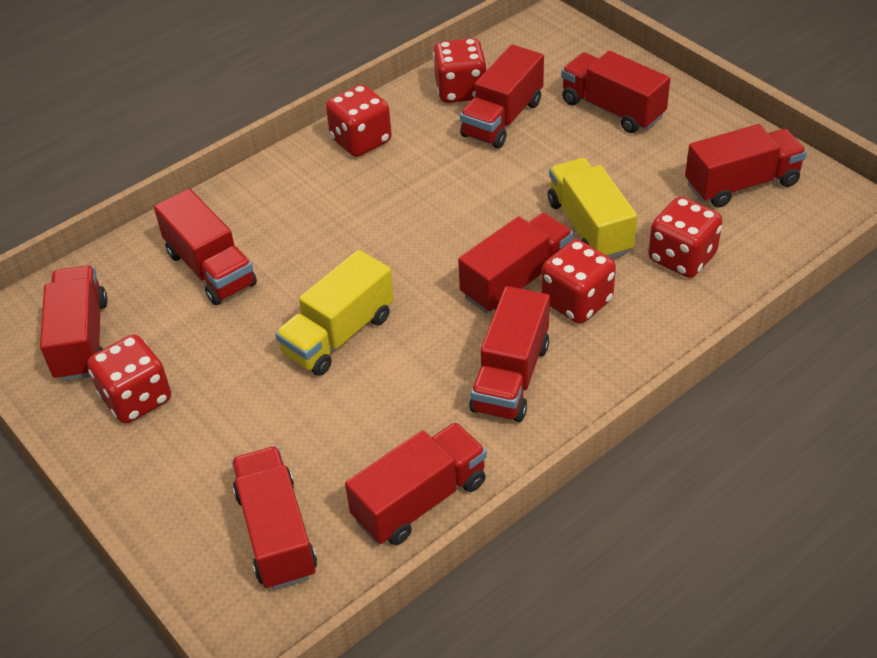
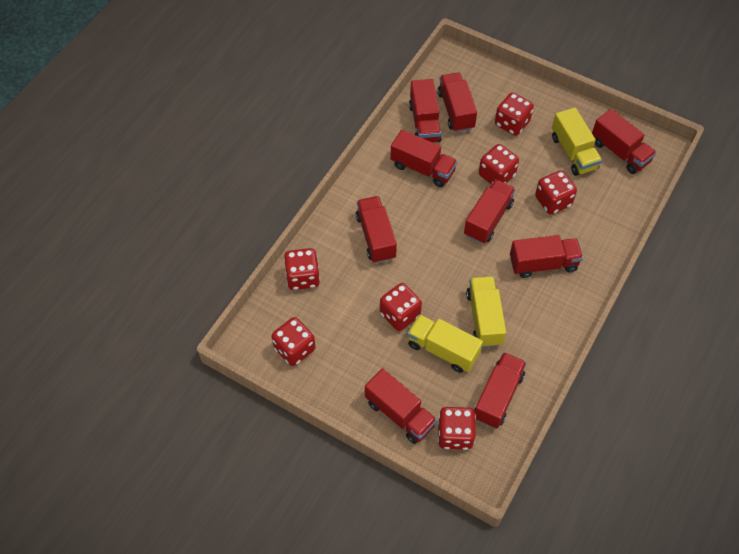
red dice: [88,334,171,424] [326,84,392,157] [433,38,487,103] [541,239,616,324] [648,197,723,278] = 5 -> [272,317,315,366] [284,248,320,290] [380,283,422,331] [438,407,476,450] [479,144,519,185] [495,92,534,136] [535,170,577,215] = 7
yellow truck: [275,250,394,376] [548,158,637,259] = 2 -> [407,314,483,373] [466,276,506,348] [552,108,602,176] = 3

